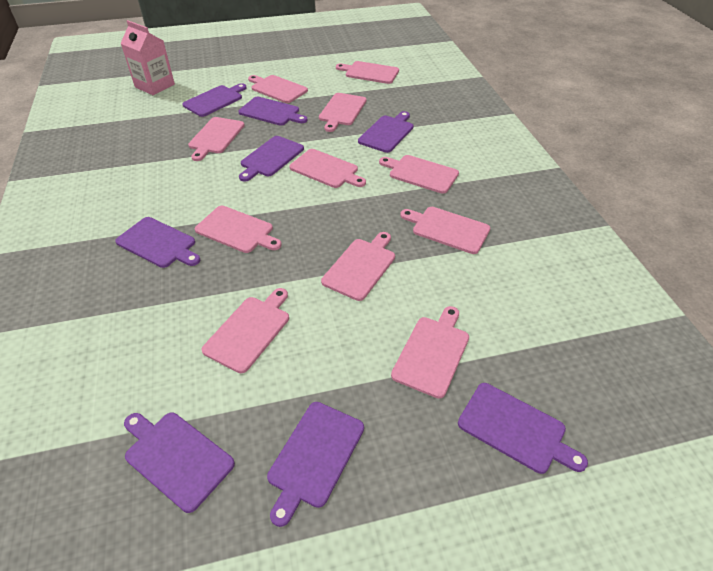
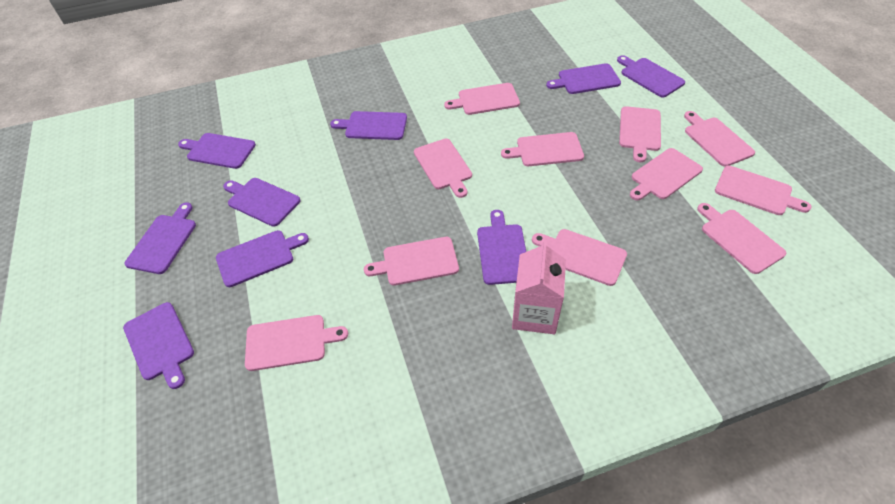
purple cutting board: [115,217,200,268] [124,412,235,513] [182,83,247,117] [239,97,308,126] [239,136,304,182] [267,402,364,527] [358,111,414,153] [458,383,588,474] = 8 -> [123,302,194,389] [124,203,196,274] [178,133,256,169] [216,230,309,287] [223,178,301,227] [330,111,407,140] [477,210,526,285] [546,63,621,94] [617,55,685,97] = 9

